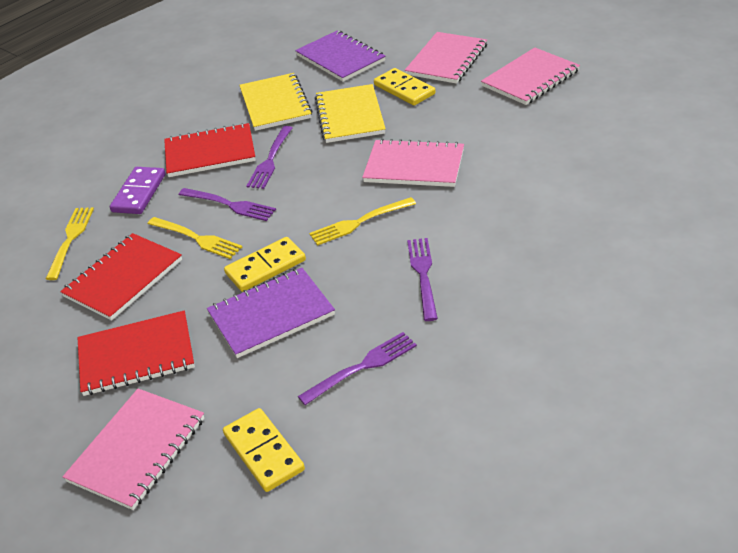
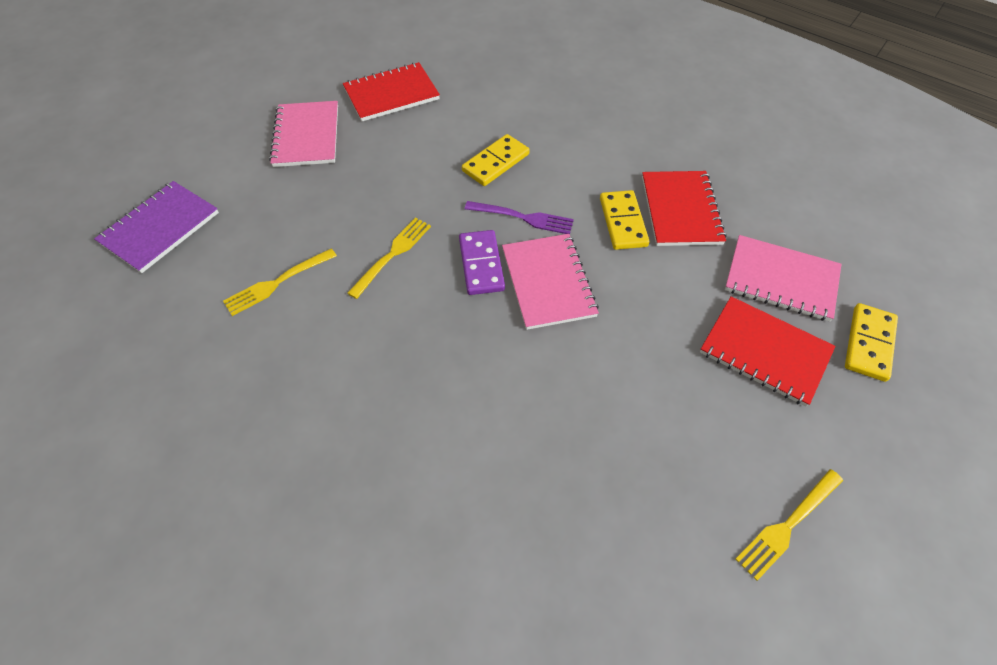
pink notebook: [62,389,204,510] [362,139,464,187] [405,32,487,84] [481,47,580,105] = 4 -> [269,101,338,167] [502,234,599,330] [725,235,842,322] = 3
purple fork: [179,188,276,221] [246,126,292,189] [298,332,417,405] [407,238,438,321] = 4 -> [465,201,574,234] = 1
purple notebook: [207,268,335,358] [295,30,385,82] = 2 -> [94,181,219,273] = 1
yellow notebook: [239,73,312,131] [315,84,386,143] = 2 -> none = 0

